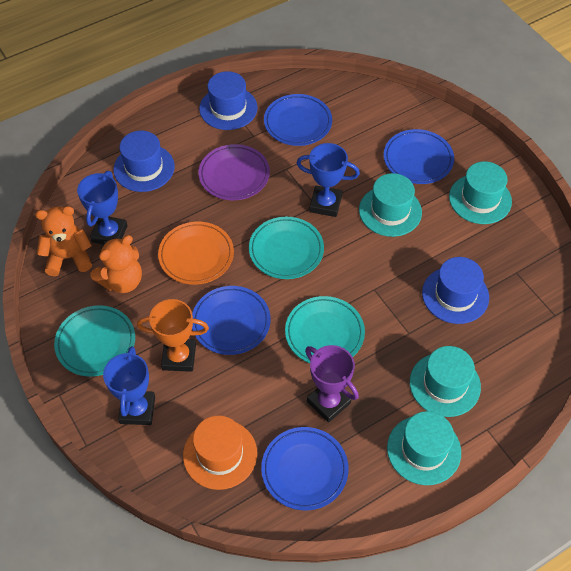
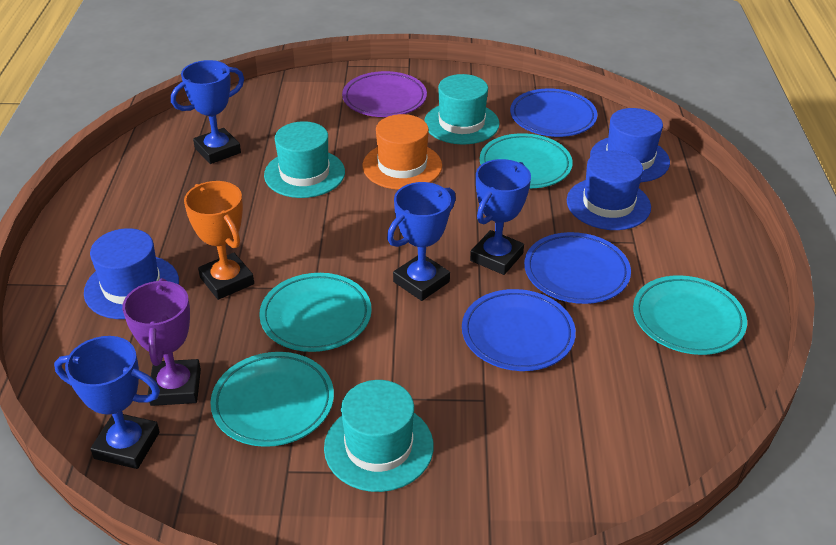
blue plate: [192,286,271,355] [261,427,349,510] [264,94,332,146] [384,129,454,184] = 4 -> [462,289,576,371] [510,88,597,137] [524,232,631,304] = 3
blue trophy: [77,171,128,245] [103,346,155,425] [296,143,360,217] = 3 -> [54,336,160,469] [171,60,244,164] [387,182,456,301] [470,159,531,275] = 4
orange plate: [158,222,234,285] = 1 -> none = 0
orange teddy bear: [35,206,92,276] [90,235,142,293] = 2 -> none = 0
turquoise hat: [359,173,422,237] [387,411,461,485] [410,346,481,417] [449,161,512,224] = 4 -> [264,121,345,198] [324,380,434,492] [424,74,500,144] = 3
turquoise plate: [54,305,135,377] [249,217,324,279] [285,296,365,363] = 3 -> [210,352,334,447] [259,273,372,352] [480,133,573,188] [633,275,747,355] = 4

